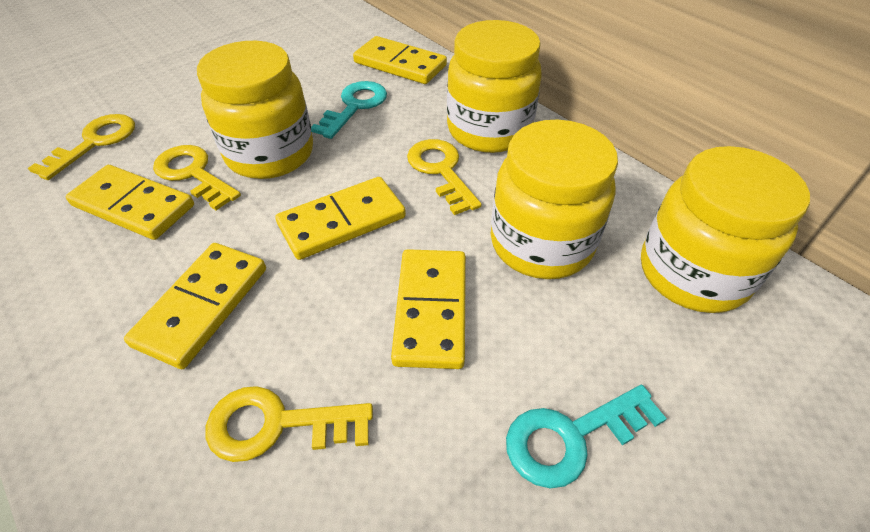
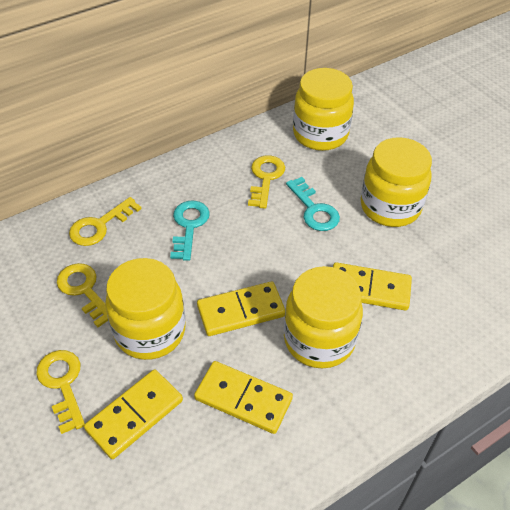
yellow domino: [66,165,194,240] [124,243,266,369] [276,177,406,260] [353,36,447,84] [391,249,466,369] = 5 -> [84,369,183,459] [194,361,293,434] [197,281,285,336] [333,262,412,311] = 4

